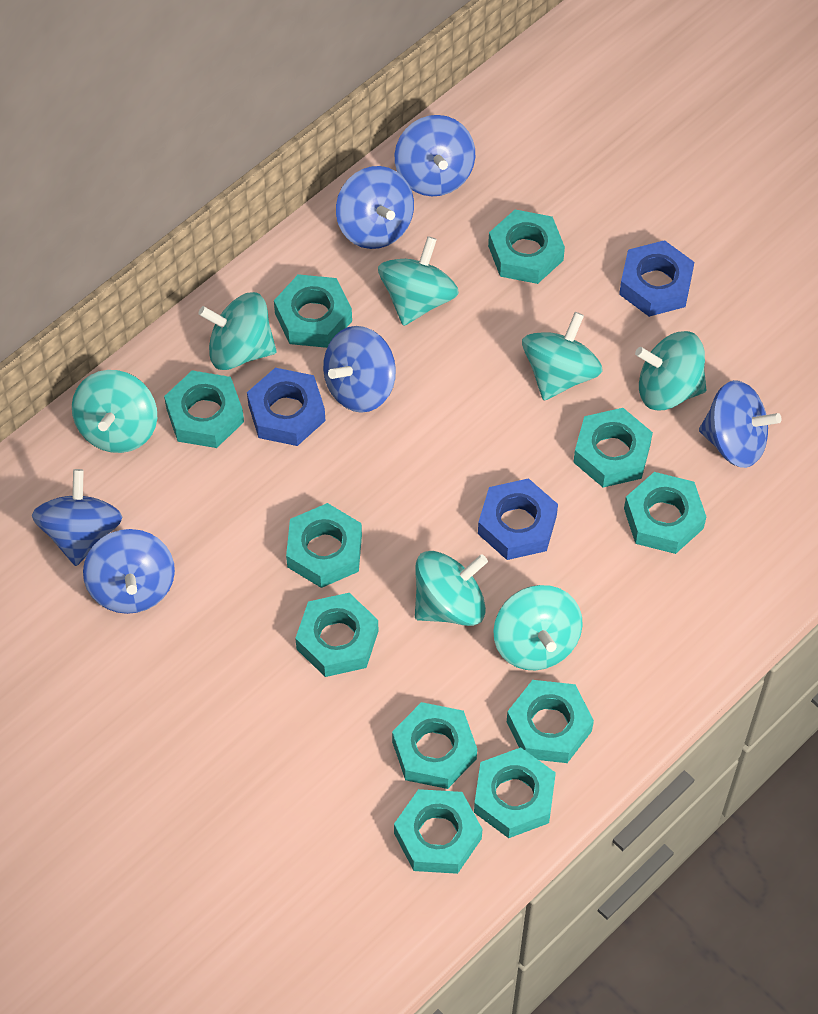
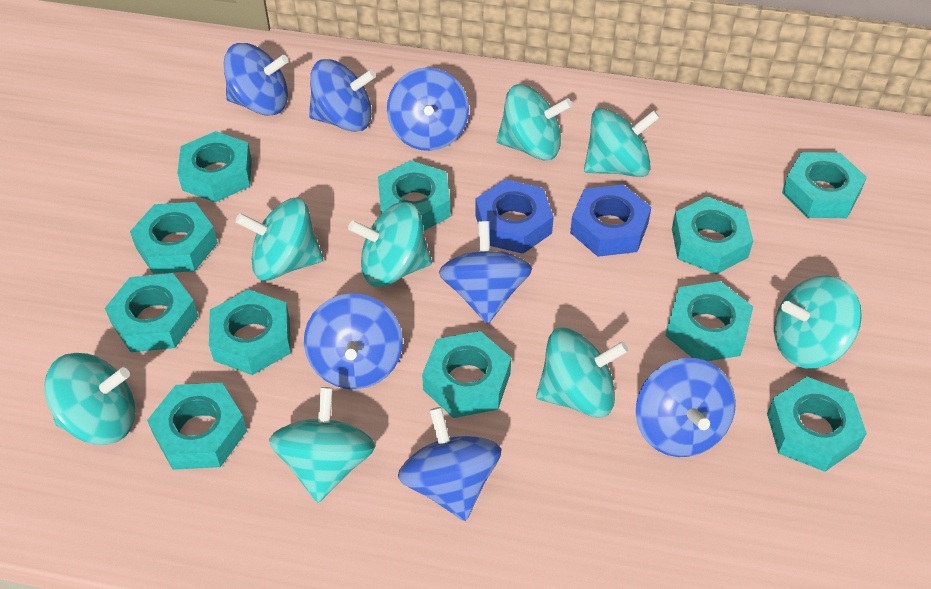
blue nut: [247,368,325,446] [478,478,558,560] [619,240,694,317] = 3 -> [475,179,554,254] [570,184,651,257] = 2
blue spinning top: [32,469,122,566] [83,529,175,614] [323,326,396,413] [336,166,414,249] [394,115,475,196] [699,380,782,468] = 6 -> [224,43,289,116] [304,293,403,389] [309,59,376,132] [387,67,469,151] [398,407,502,521] [439,221,532,324] [636,358,736,457] = 7
turquoise spinning top: [72,370,157,453] [198,292,277,370] [378,236,459,326] [415,551,488,626] [493,585,583,670] [522,312,603,400] [635,331,707,410] = 7 -> [44,353,135,445] [235,198,323,281] [269,387,375,503] [348,202,432,287] [497,84,572,160] [536,327,628,418] [584,108,660,177] [774,275,862,368] = 8

